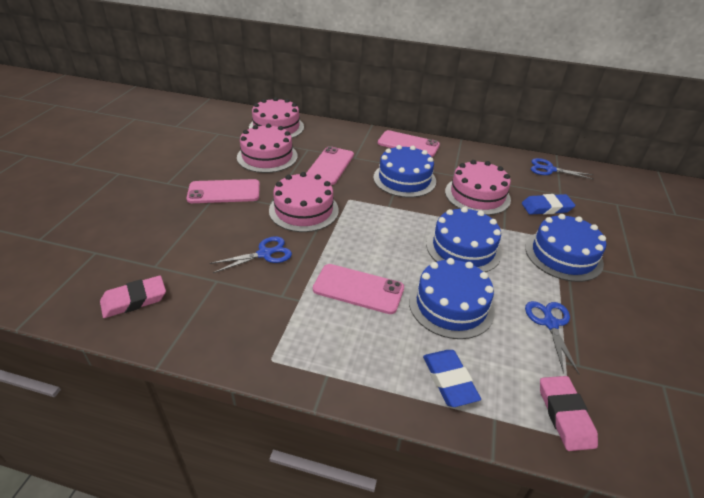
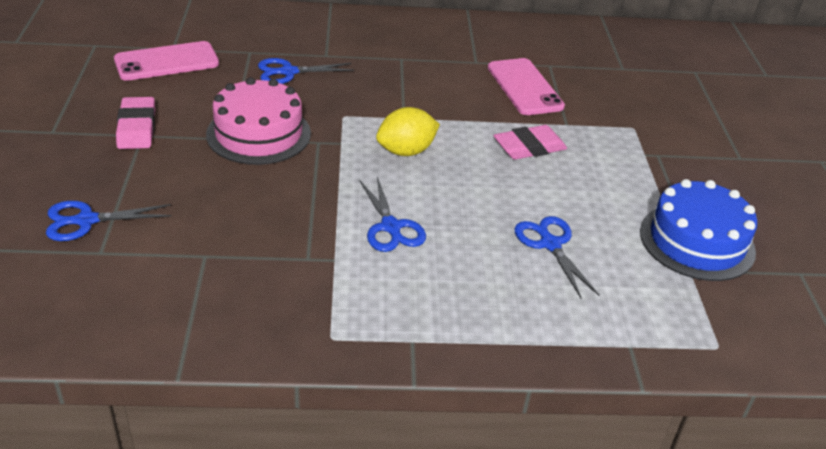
blue cake: [373,145,436,198] [409,258,495,339] [426,207,502,272] [525,214,606,282] = 4 -> [640,179,758,281] = 1
blue eraser: [423,350,481,407] [522,194,575,215] = 2 -> none = 0
blue scissors: [209,236,292,273] [525,301,580,375] [531,158,594,180] = 3 -> [46,201,171,241] [258,58,354,84] [359,177,426,252] [514,216,599,298] = 4
pink cake: [237,124,298,173] [249,97,304,138] [269,172,339,232] [445,160,511,215] = 4 -> [206,77,311,165] = 1
pink phone: [187,179,260,203] [306,146,354,185] [313,264,404,314] [378,130,440,157] = 4 -> [114,41,219,81] [488,58,565,115] = 2
yellow lemon: none = 0 -> [376,107,440,156] = 1

